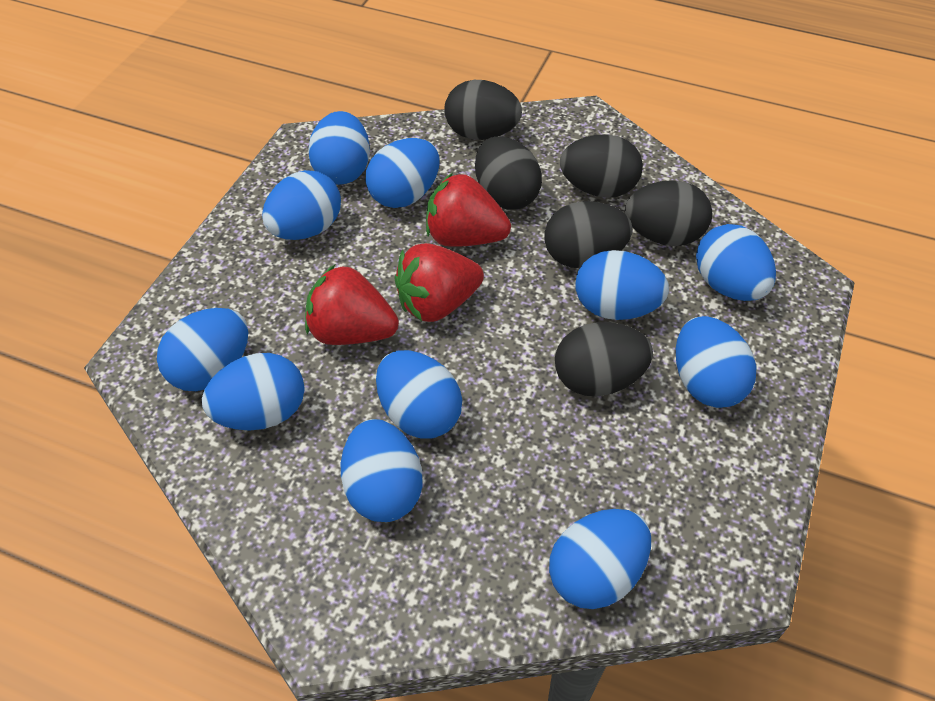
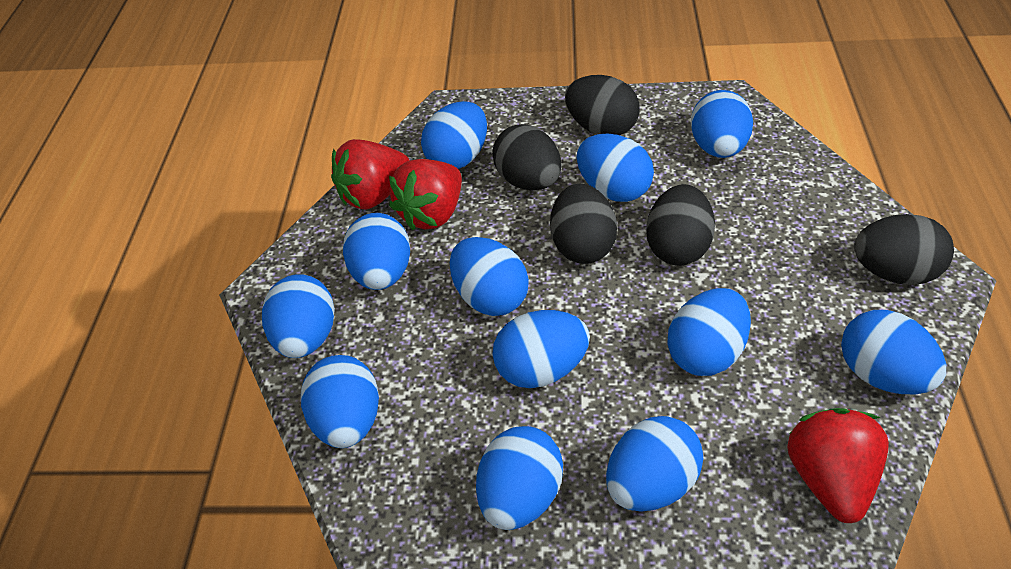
black egg: [444,80,522,140] [475,136,542,210] [544,201,632,268] [555,322,653,396] [560,134,643,198] [625,180,712,246] = 6 -> [492,124,562,191] [550,183,617,264] [565,75,639,135] [646,184,715,266] [854,214,954,285] = 5
blue egg: [157,308,248,391] [202,353,305,430] [262,170,341,240] [308,111,370,185] [341,419,423,522] [366,138,440,208] [376,350,462,439] [549,509,651,609] [576,250,669,320] [676,316,757,408] [696,224,776,301] = 11 -> [262,274,335,358] [301,355,379,448] [343,213,410,290] [421,101,487,169] [450,237,529,316] [476,426,563,530] [492,310,590,388] [576,133,654,202] [606,416,703,512] [667,288,751,376] [691,90,753,158] [841,310,946,394] = 12

